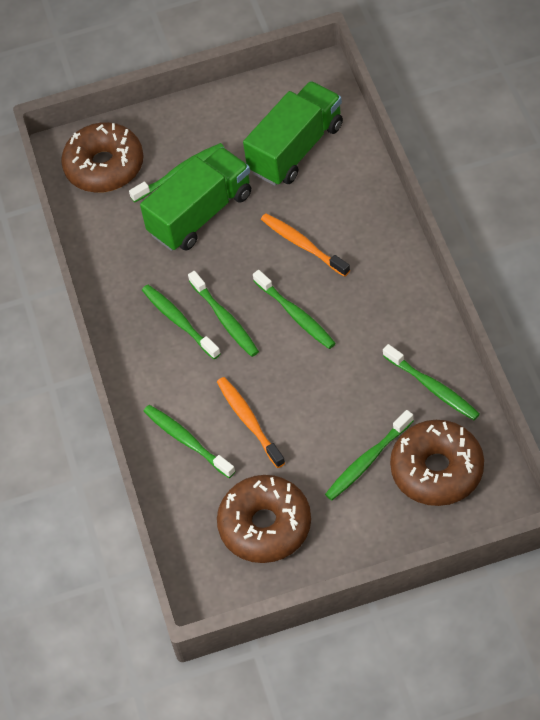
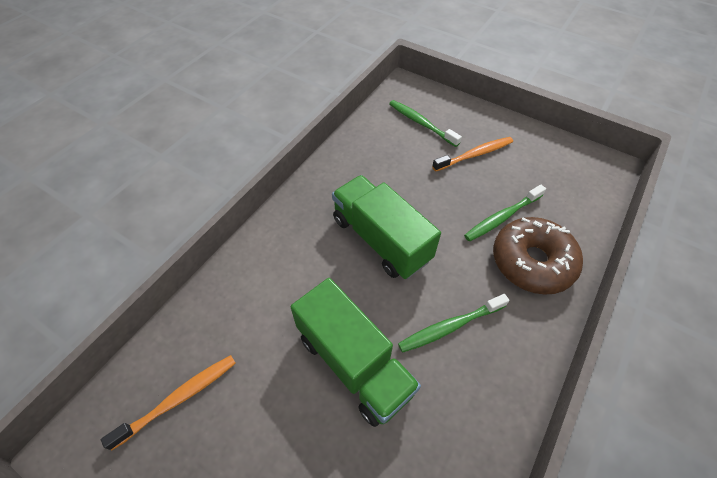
brown donut: [61,122,144,193] [217,475,311,563] [390,420,484,506] = 3 -> [493,217,583,295] = 1
green toothbrush: [129,143,225,202] [142,285,221,359] [143,405,235,478] [188,271,259,357] [253,270,336,349] [325,410,414,500] [383,344,480,420] = 7 -> [389,100,462,147] [398,294,509,353] [464,184,546,241] = 3

